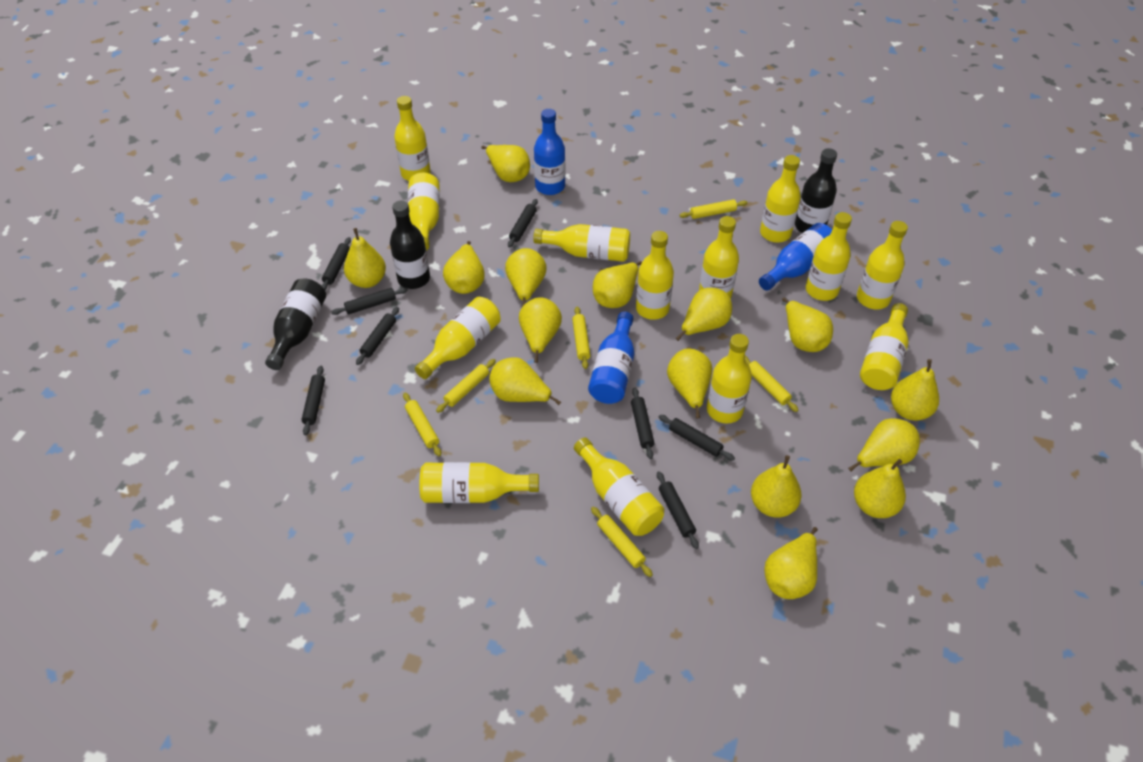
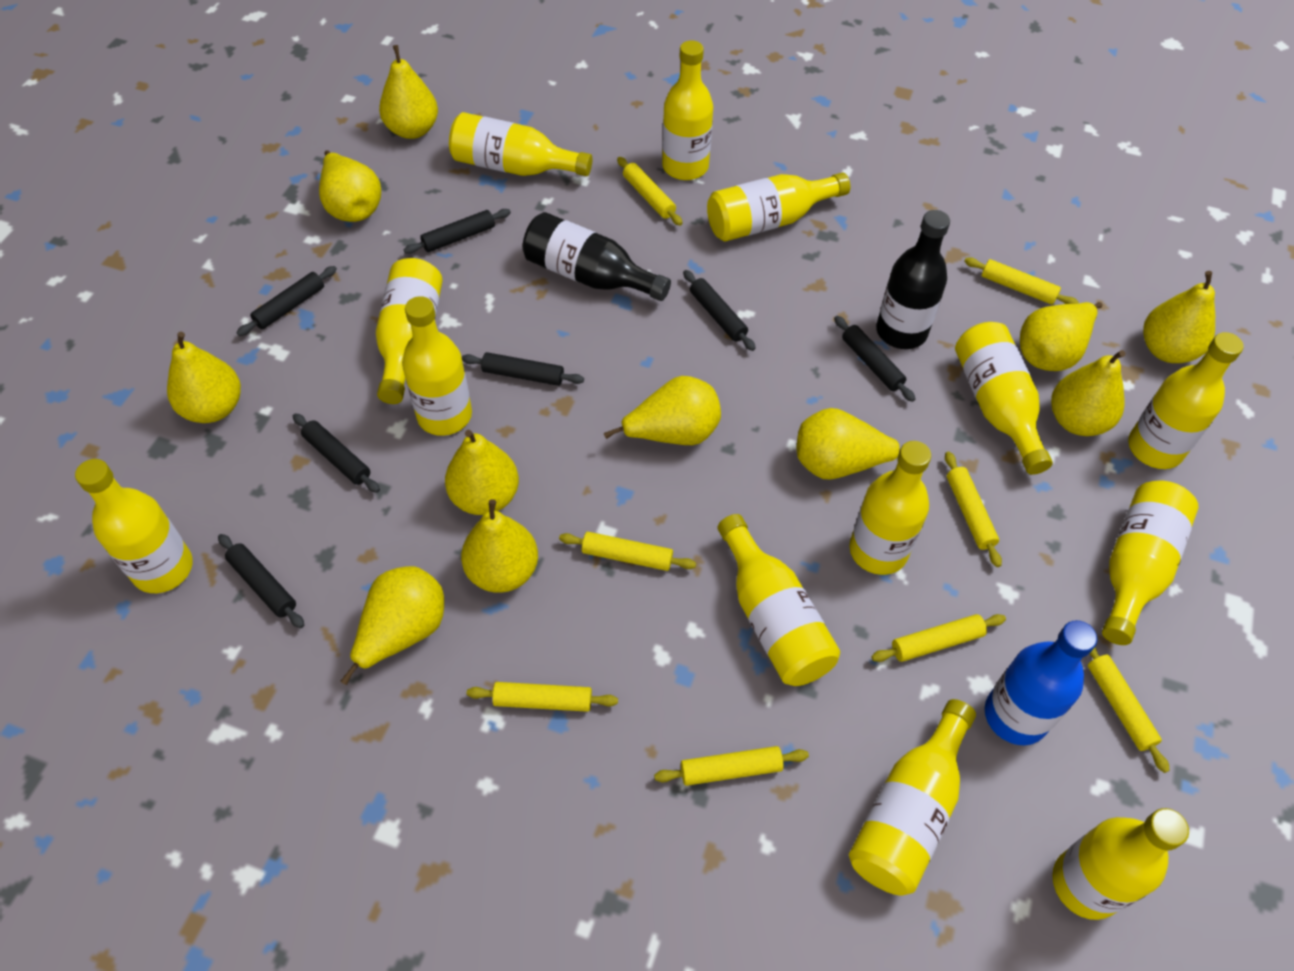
black bottle: [265,279,326,370] [390,201,430,289] [795,148,837,233] = 3 -> [523,212,671,301] [876,210,950,349] = 2
black rolling pin: [301,366,325,435] [321,237,351,290] [332,287,408,315] [356,307,399,365] [508,199,538,248] [631,388,654,459] [657,471,699,549] [659,415,735,461] = 8 -> [218,534,304,628] [237,266,337,336] [293,413,380,493] [404,209,511,254] [462,352,584,386] [683,270,756,351] [834,316,915,402] = 7
blue bottle: [534,109,565,195] [588,311,634,404] [759,223,832,291] = 3 -> [985,620,1097,745] = 1
yellow pear: [344,228,386,288] [443,241,485,294] [482,145,530,182] [489,357,561,405] [505,248,547,307] [519,297,562,363] [593,261,642,308] [667,349,712,418] [676,288,732,341] [751,455,802,518] [764,527,818,599] [782,297,833,352] [848,418,920,471] [854,459,906,518] [891,359,939,421] = 15 -> [167,332,241,423] [319,150,381,222] [341,566,444,685] [379,45,438,139] [445,430,519,515] [461,499,538,593] [604,376,721,445] [797,408,900,480] [1020,302,1103,371] [1051,350,1126,436] [1143,271,1215,363] = 11
yellow rolling pin: [403,393,441,456] [436,359,496,413] [572,306,591,369] [591,507,653,577] [679,199,748,219] [744,356,798,412] = 6 -> [467,682,618,712] [559,532,696,571] [617,157,683,226] [654,746,809,786] [871,614,1006,662] [945,452,1002,567] [964,257,1079,305] [1088,647,1170,773] = 8

